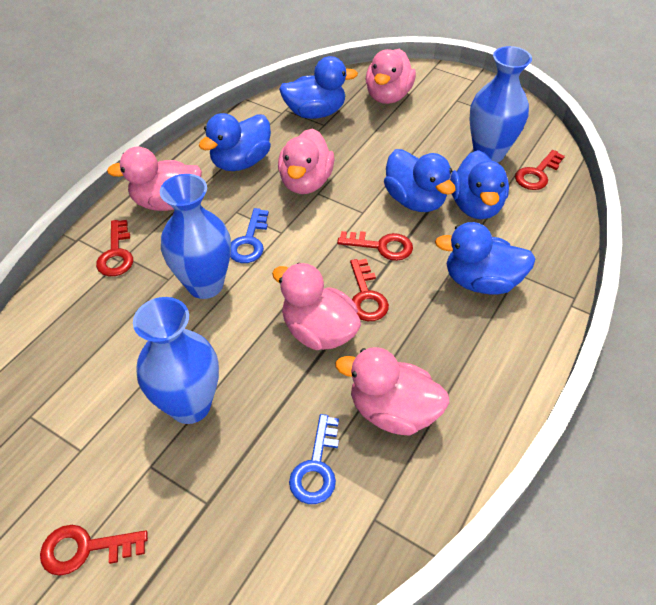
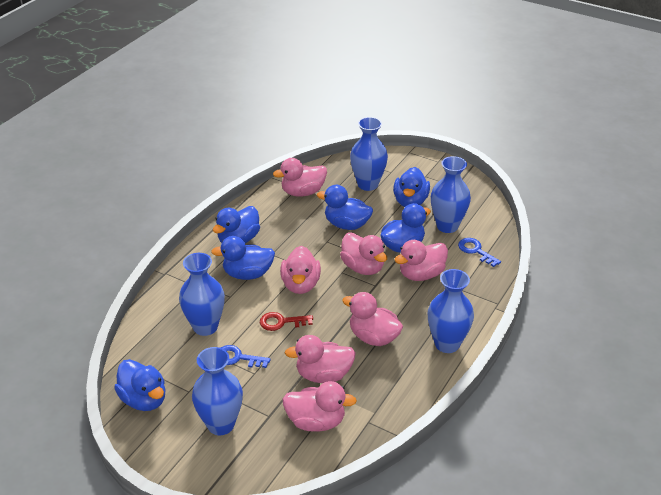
blue duck: [199,113,271,171] [279,56,358,119] [384,149,456,212] [435,222,535,295] [450,150,509,219] = 5 -> [114,359,166,411] [211,236,275,280] [213,206,260,243] [317,185,373,230] [381,203,431,253] [393,167,430,207] = 6
blue vase: [133,297,219,424] [160,174,231,299] [469,46,532,163] = 3 -> [179,253,225,336] [192,347,243,435] [350,117,388,191] [428,269,474,353] [431,156,471,233] = 5
pink duck: [107,147,202,211] [272,263,361,350] [278,128,335,194] [335,347,450,436] [366,49,416,104] = 5 -> [273,158,327,196] [280,246,321,294] [282,381,357,432] [285,335,356,383] [340,233,387,275] [342,292,403,346] [394,240,448,281] = 7
red key: [40,525,148,576] [96,220,133,276] [337,231,413,261] [350,259,389,321] [515,150,565,190] = 5 -> [260,312,313,331] = 1

